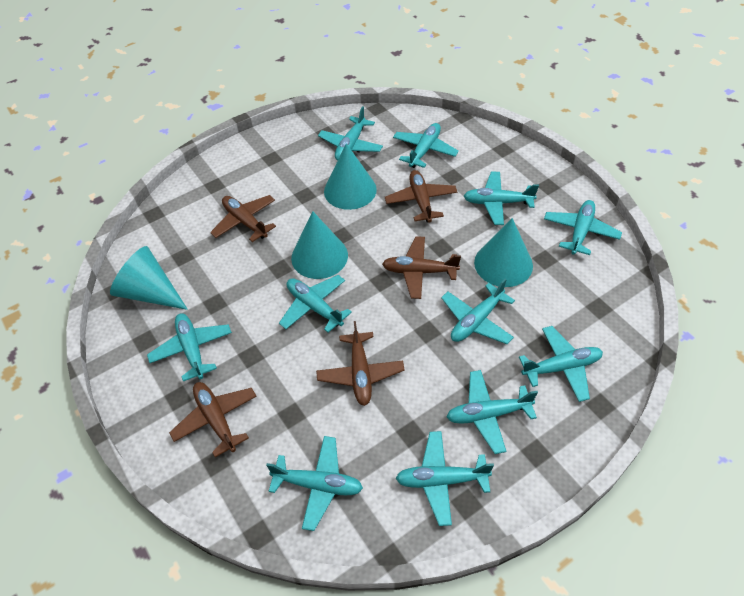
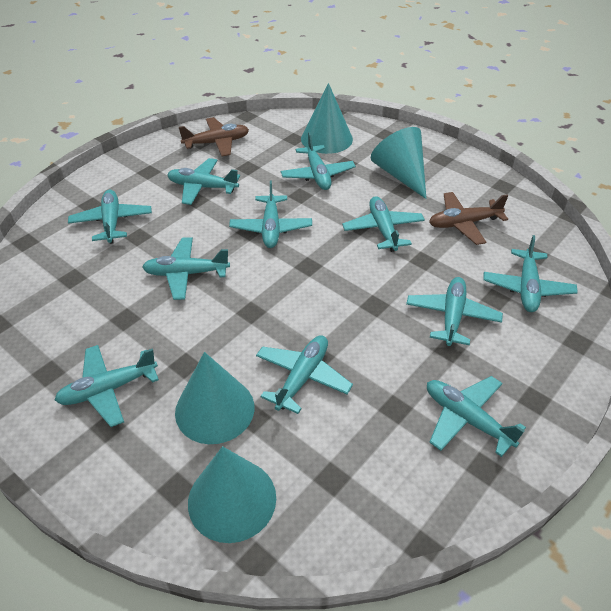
brown plane: [169,382,257,457] [210,195,276,242] [316,321,405,406] [382,236,461,299] [385,170,457,223] = 5 -> [179,117,249,156] [429,192,508,245] = 2

